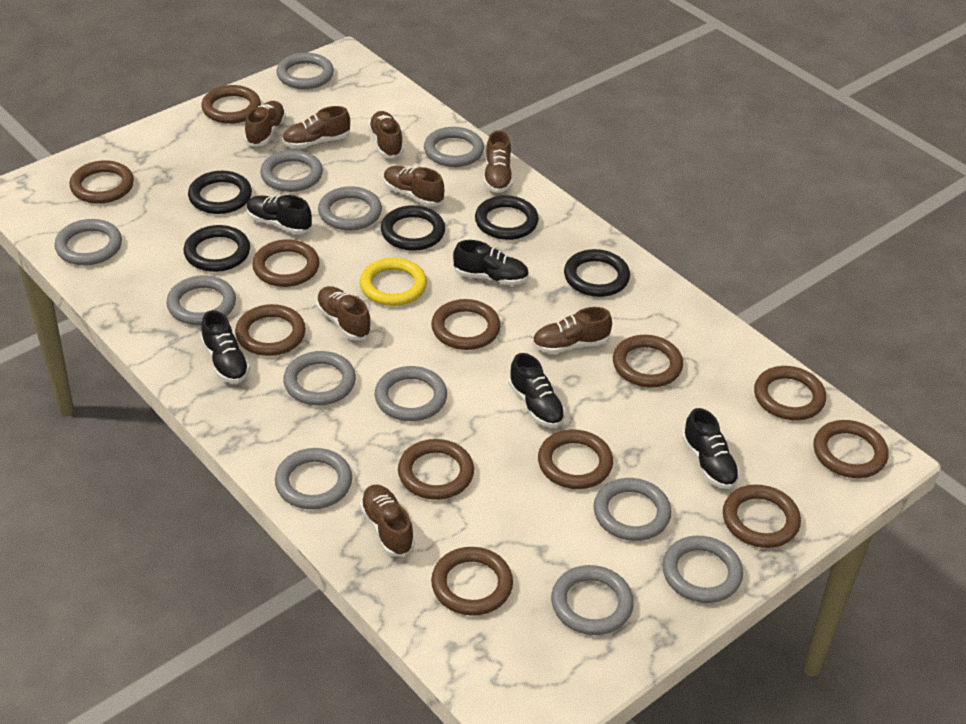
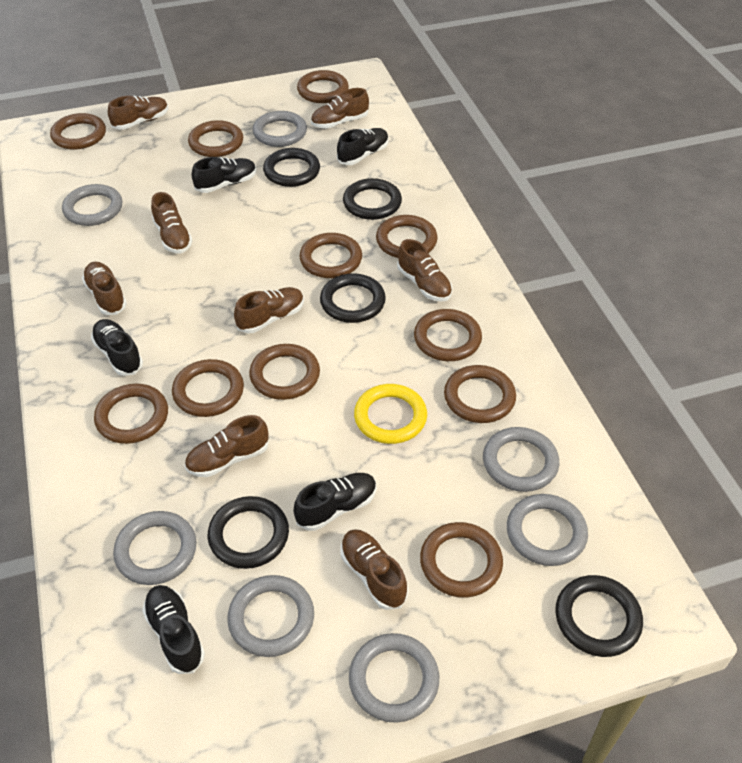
brown ring: [69,160,134,203] [201,85,261,124] [235,304,306,356] [252,239,320,287] [398,439,474,500] [431,299,501,350] [431,547,513,616] [538,429,613,489] [613,335,683,387] [723,485,801,548] [754,366,826,420] [813,420,889,478] = 12 -> [50,113,106,150] [94,384,168,444] [172,359,244,417] [188,120,243,157] [249,344,320,400] [297,70,349,103] [299,233,362,278] [376,215,437,258] [414,309,482,361] [420,522,503,598] [444,365,516,423] = 11
grey ring: [54,219,122,265] [166,275,236,325] [260,150,323,192] [275,448,352,510] [277,53,334,89] [283,351,356,406] [318,186,382,231] [375,366,447,421] [424,127,484,167] [551,565,634,635] [594,478,671,541] [662,536,743,603] = 12 -> [62,184,122,226] [113,511,196,585] [227,575,314,657] [252,111,307,147] [349,633,439,723] [483,427,559,492] [507,494,588,566] = 7

